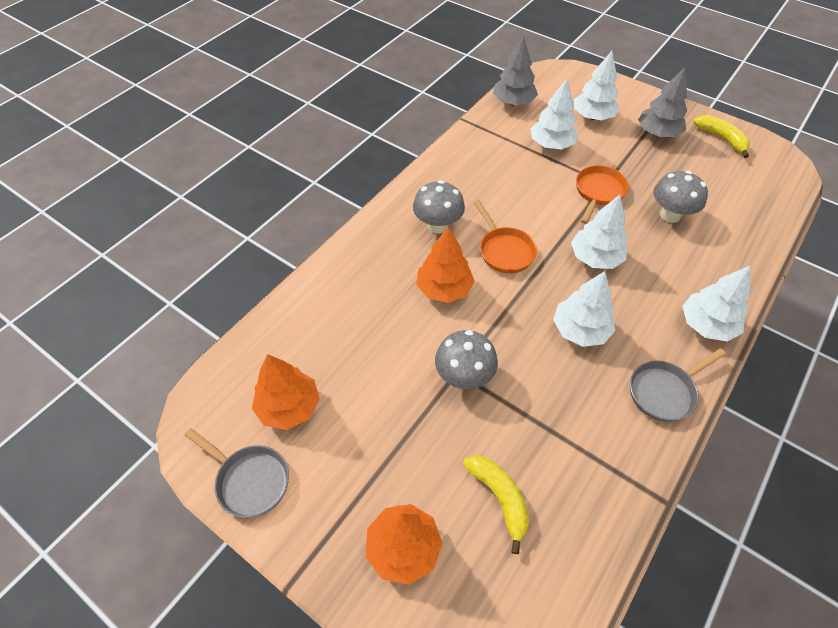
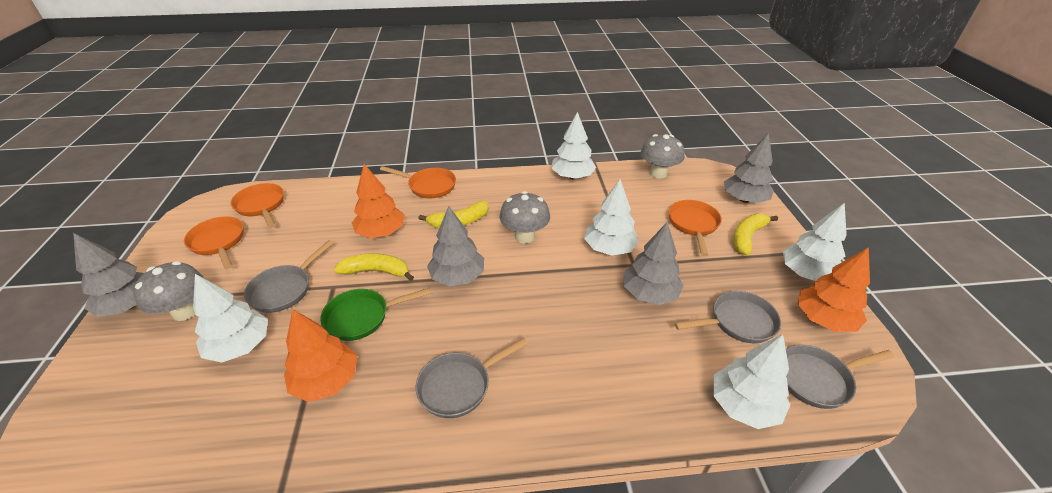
green pan: none = 0 -> [320,288,431,341] = 1
grey pan: [185,428,289,518] [630,348,726,422] = 2 -> [244,240,334,313] [416,338,528,418] [674,291,781,343] [786,345,894,409] = 4
grey tree: [493,36,538,105] [638,67,687,137] = 2 -> [73,233,144,317] [427,206,484,286] [624,223,684,305] [724,133,774,203] = 4
orange pan: [474,200,537,273] [576,165,629,224] = 2 -> [184,216,244,269] [231,183,284,228] [380,166,456,198] [669,200,722,256] = 4
yellow banana: [463,455,529,554] [693,115,750,158] = 2 -> [334,253,414,281] [418,201,489,228] [733,213,778,255] = 3

